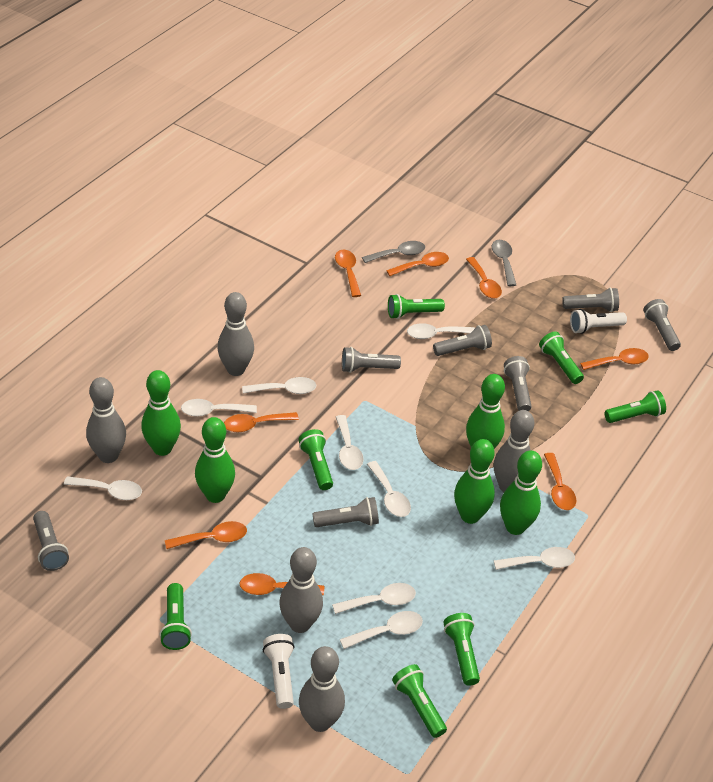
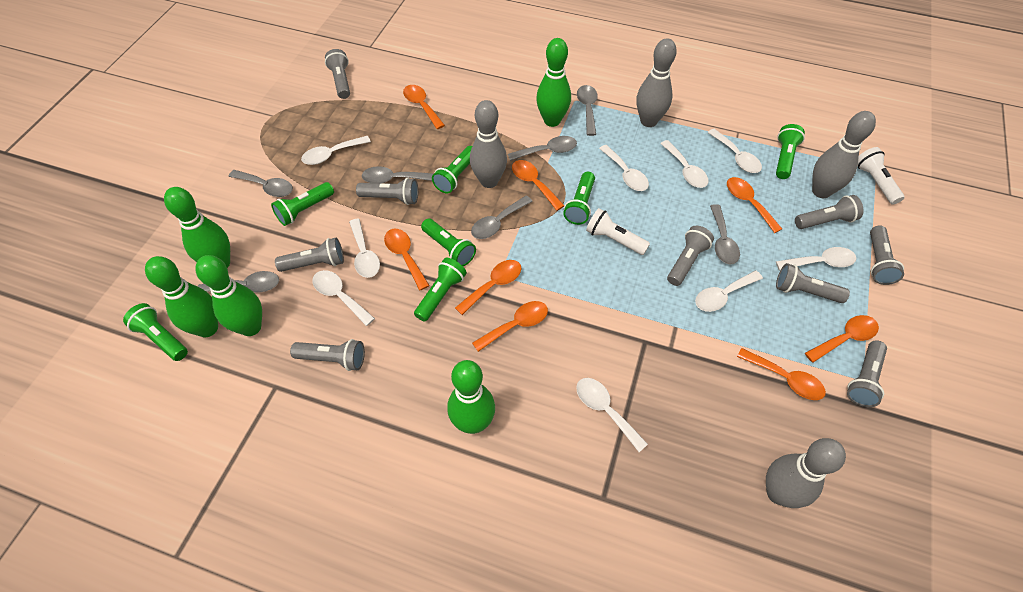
grey bowling pin: [86,377,126,463] [217,292,254,376] [279,547,323,633] [299,646,345,732] [494,410,534,492] = 5 -> [470,100,507,188] [637,38,677,127] [766,438,846,508] [812,111,876,198] = 4
grey flashlight: [33,511,69,571] [312,497,379,527] [342,347,401,373] [433,325,492,356] [504,356,532,411] [562,288,619,312] [643,299,681,351] = 7 -> [275,238,344,272] [290,339,365,371] [325,49,350,99] [356,178,418,205] [667,226,714,286] [776,263,850,303] [795,195,863,229] [847,340,887,407] [870,225,904,285] = 9
grey spoon: [362,241,425,263] [491,240,516,286] = 2 -> [198,271,279,293] [229,170,293,197] [362,166,433,183] [471,196,533,239] [508,136,577,161] [577,85,598,136] [710,204,740,265] = 7

